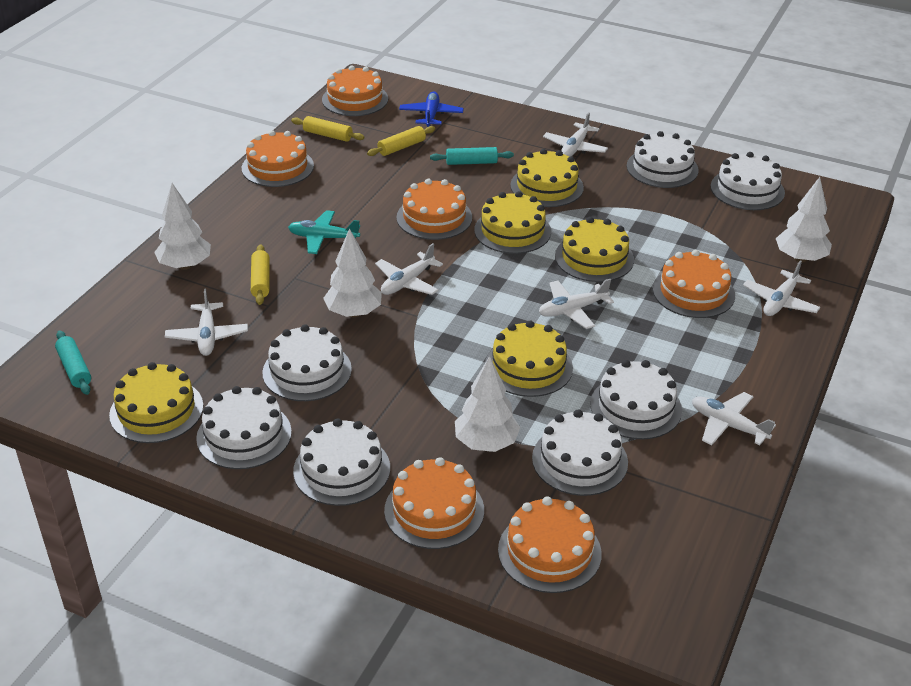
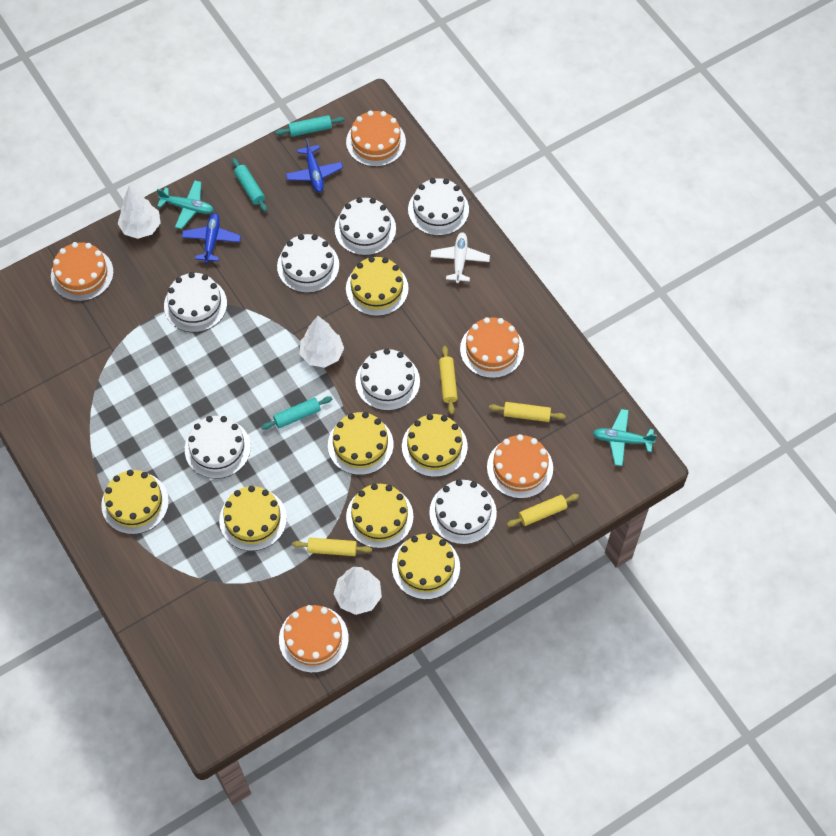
blue plane: [399,91,464,127] = 1 -> [182,213,241,263] [286,138,343,192] = 2
orange cake: [242,130,314,187] [322,65,388,116] [384,457,484,549] [396,179,472,240] [498,497,602,593] [653,250,735,318] = 6 -> [51,242,114,301] [279,605,349,673] [346,110,406,167] [460,317,524,378] [487,434,553,499] = 5
turquoise plane: [288,210,360,254] = 1 -> [157,180,214,229] [593,409,657,466] = 2
turquoise rolling pin: [55,330,91,395] [430,147,514,165] = 2 -> [232,158,267,212] [261,396,332,430] [276,115,344,137] = 3
white plane: [165,289,248,356] [375,243,443,295] [539,279,614,329] [543,112,608,157] [692,392,776,446] [743,260,820,316] = 6 -> [431,232,490,283] = 1
white tree: [154,183,211,270] [323,228,382,317] [455,356,520,452] [776,177,832,263] = 4 -> [118,185,161,239] [300,316,344,368] [334,567,382,615] = 3
yellow cake: [109,362,203,443] [474,191,551,254] [485,321,573,397] [510,149,584,207] [555,217,634,282] = 5 -> [101,470,169,534] [219,486,287,551] [328,412,394,475] [346,257,409,316] [346,484,413,548] [392,533,460,600] [402,414,468,477] = 7
yellow rolling pin: [251,245,270,305] [291,116,364,142] [367,126,435,156] = 3 -> [292,538,372,556] [439,346,458,414] [489,402,566,422] [507,494,579,527] = 4

